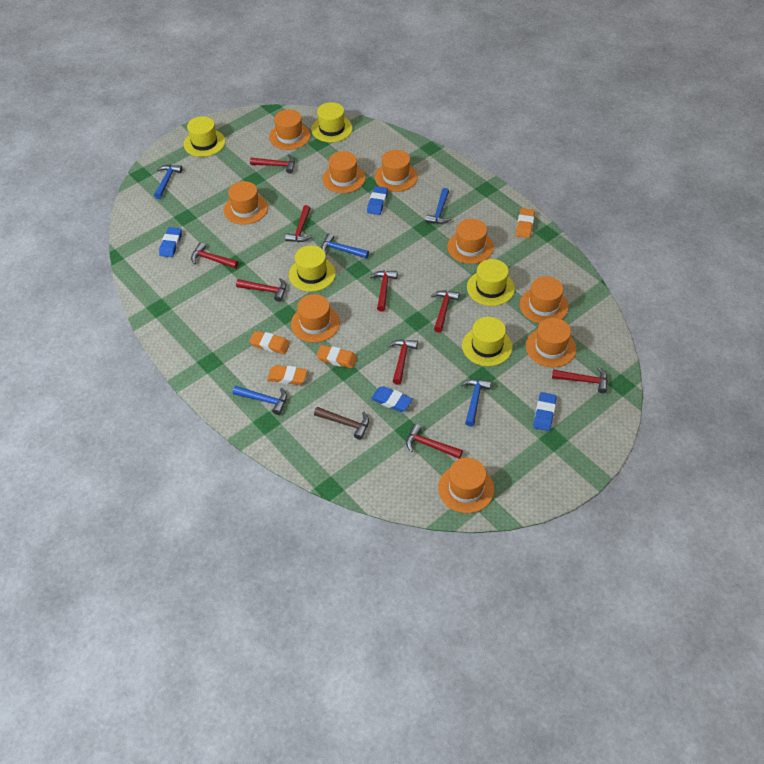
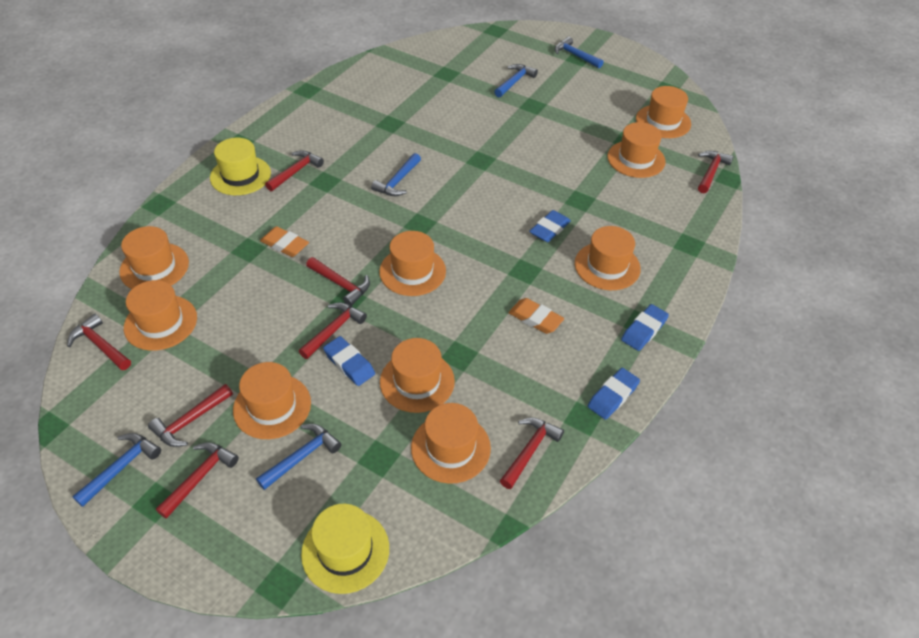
brown hammer: [314,407,369,440] = 1 -> none = 0
orange eraser: [249,331,290,354] [267,365,308,385] [316,345,357,368] [516,208,535,238] = 4 -> [260,226,309,257] [509,298,564,334] = 2
red hammer: [191,242,239,269] [236,278,286,302] [250,154,295,174] [285,205,312,242] [370,270,397,312] [388,339,418,385] [406,424,463,459] [431,291,460,333] [552,367,607,393] = 9 -> [67,314,131,370] [148,384,233,447] [156,442,239,519] [265,150,324,191] [299,302,367,359] [306,257,370,306] [500,417,564,489] [698,151,734,193] = 8
yellow hat: [184,116,225,157] [289,245,336,292] [311,102,353,142] [462,317,512,366] [467,259,515,306] = 5 -> [210,138,271,195] [301,504,389,594] = 2

